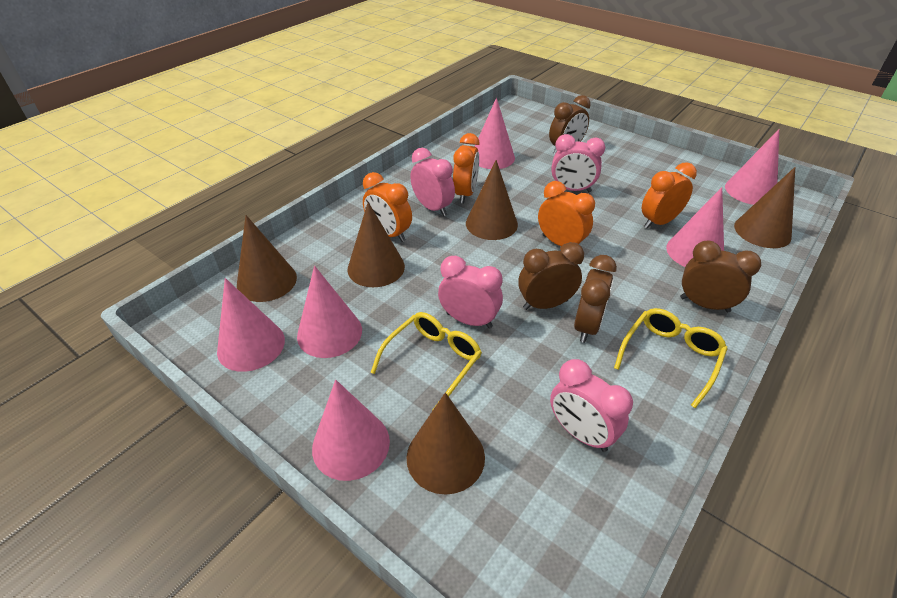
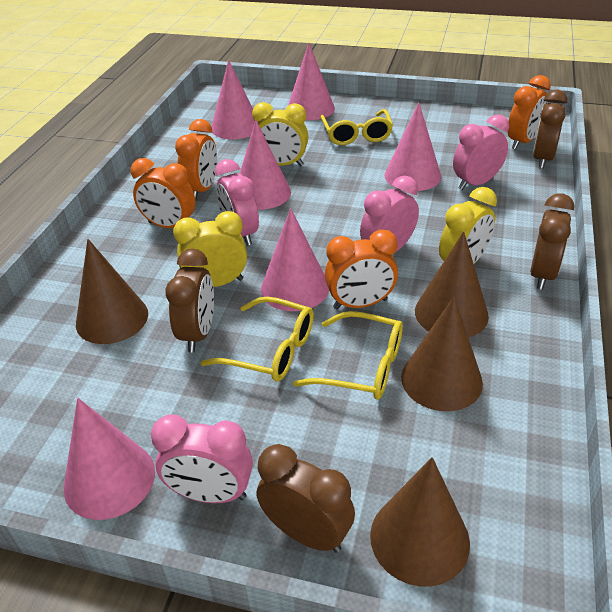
brown cone: [237,215,297,302] [348,202,405,287] [406,393,485,495] [466,160,518,240] [734,167,795,248] = 5 -> [76,239,148,344] [370,457,470,587] [401,296,483,411] [415,231,489,337] = 4
yellow clock: none = 0 -> [173,211,247,287] [252,102,308,166] [439,187,497,264] = 3
yellow glasses: [370,312,482,411] [614,308,728,408] = 2 -> [201,297,314,382] [293,311,403,400] [320,109,393,145] = 3

